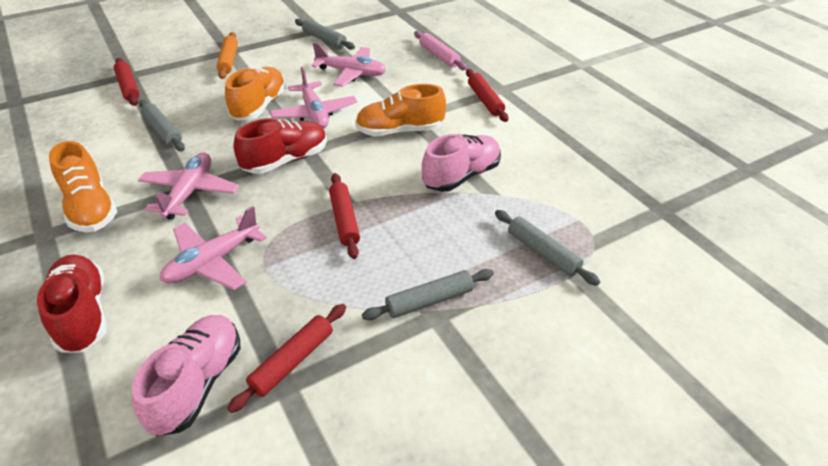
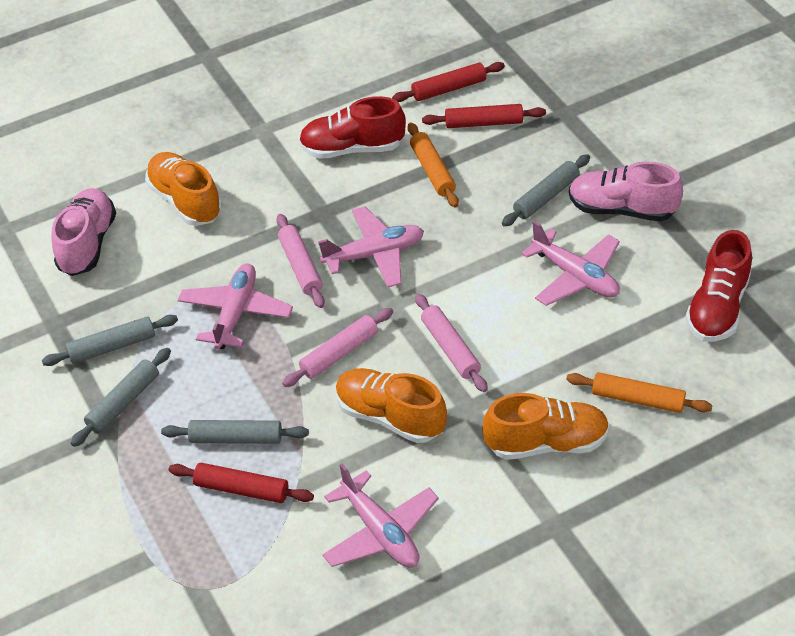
orange rolling pin: [216,32,238,79] = 1 -> [407,122,459,207] [566,372,713,413] = 2
pink rolling pin: [414,31,467,70] = 1 -> [276,214,325,308] [282,308,393,387] [415,294,488,392] = 3
red rolling pin: [114,58,140,106] [227,304,346,413] [329,173,360,259] [466,69,508,122] = 4 -> [169,463,314,503] [392,62,505,102] [422,104,546,128] = 3

